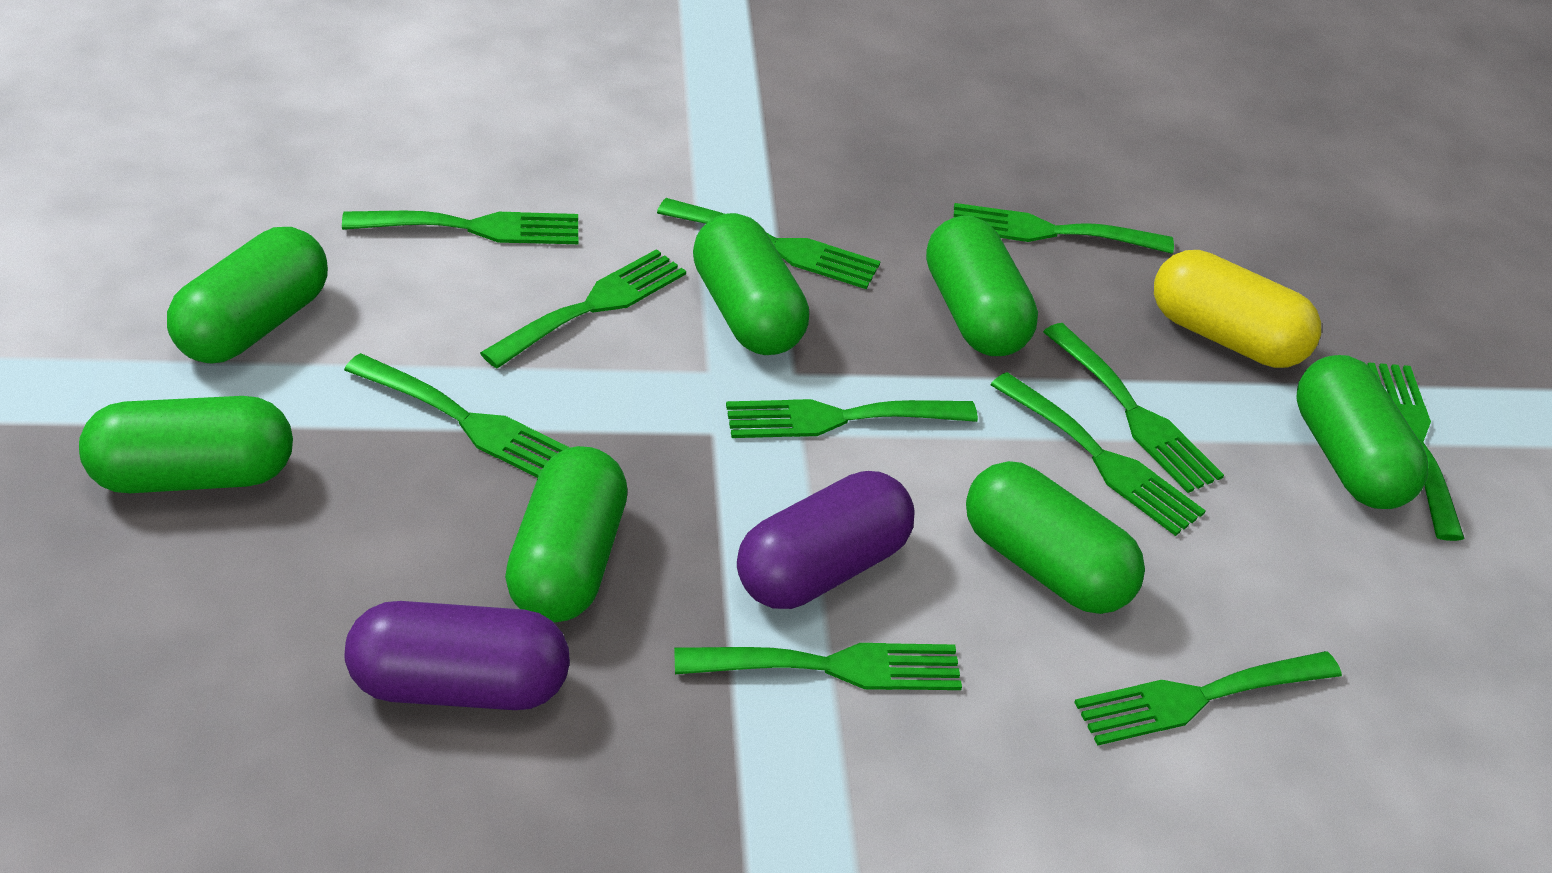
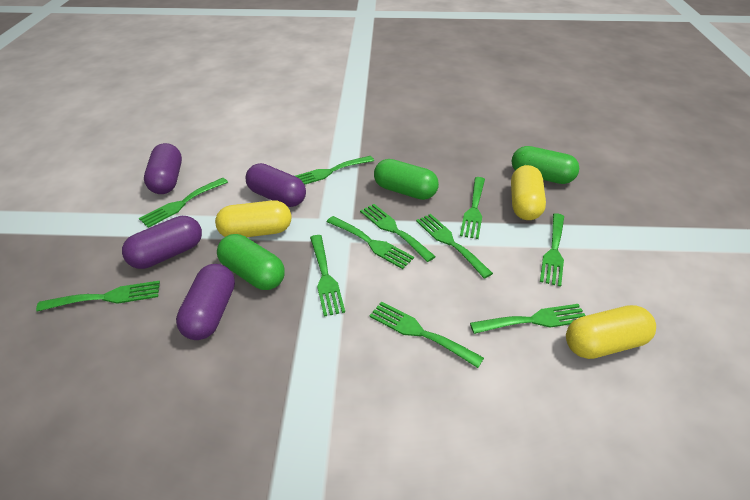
green capsule: [79,396,293,493] [167,227,328,363] [505,446,628,623] [693,213,809,355] [926,216,1038,356] [966,461,1145,614] [1296,355,1428,509] = 7 -> [217,234,285,290] [374,159,439,200] [511,146,579,184] = 3
purple capsule: [345,601,570,710] [737,471,915,609] = 2 -> [122,216,202,269] [144,143,182,194] [176,264,235,340] [246,163,306,207] = 4
yellow capsule: [1154,250,1321,368] = 1 -> [215,200,291,237] [511,165,546,220] [566,305,656,359] = 3

